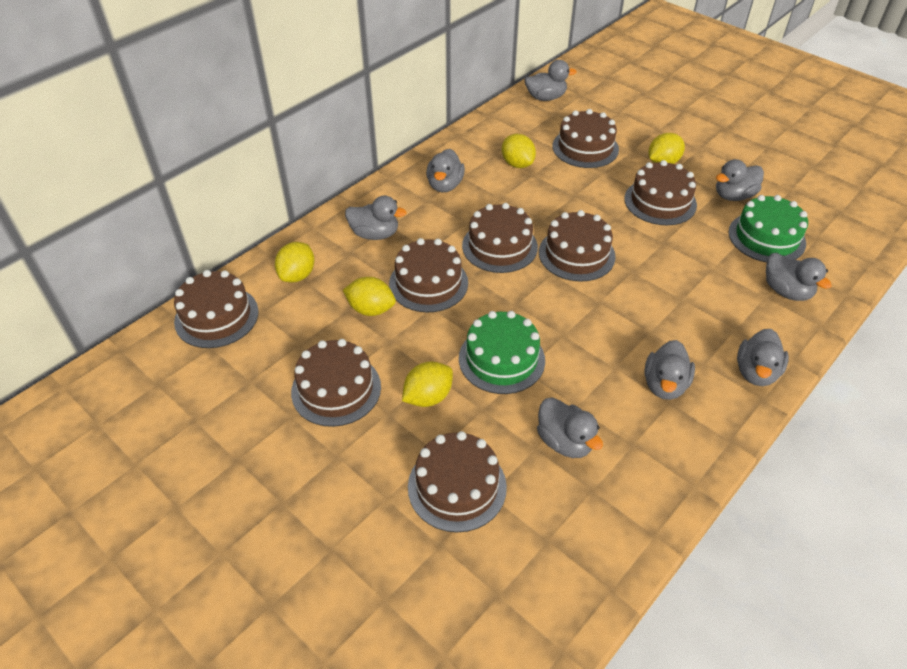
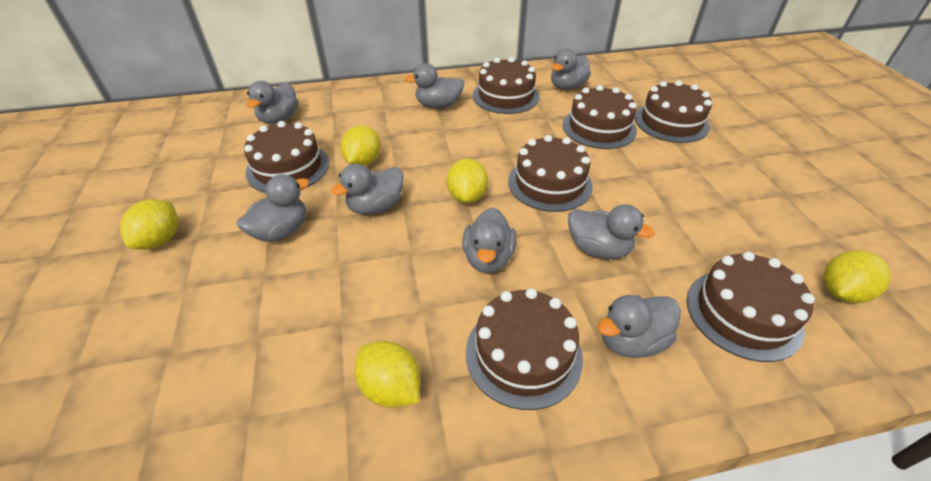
brown cake: [174,270,259,348] [291,339,381,427] [389,238,468,312] [408,431,507,532] [462,203,538,273] [539,210,616,281] [553,109,619,168] [624,160,697,225] = 8 -> [244,121,329,193] [466,288,583,410] [473,57,540,114] [508,135,593,212] [562,85,637,149] [635,80,712,143] [686,252,815,362] = 7
green cake: [459,311,545,394] [729,195,808,263] = 2 -> none = 0

